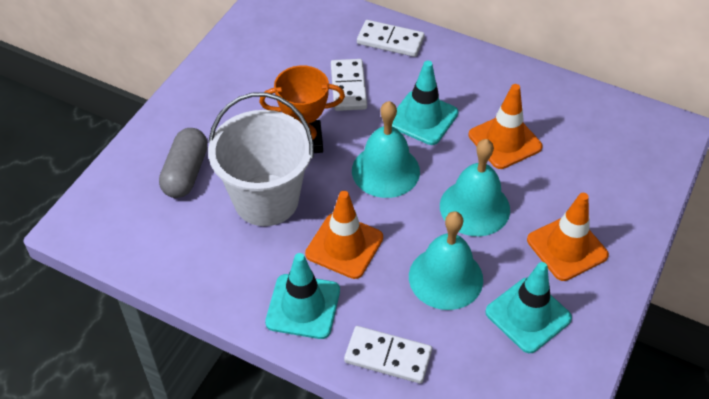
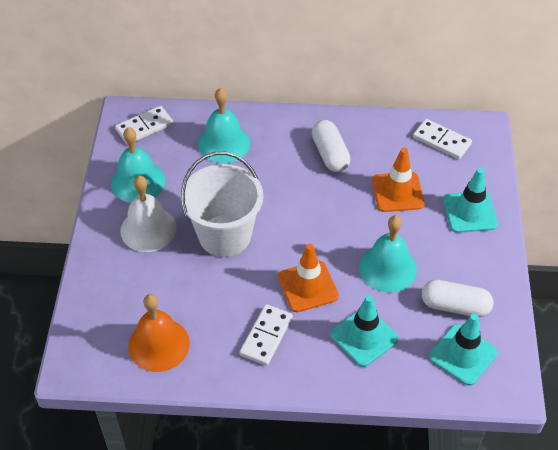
grey capsule: [159,128,208,198] = 1 -> none = 0
orange bell: none = 0 -> [128,294,190,372] = 1
orange traffic cone: [305,191,383,279] [469,84,543,169] [527,193,609,281] = 3 -> [278,244,339,312] [372,148,424,212] = 2
orange trophy: [259,65,345,153] = 1 -> none = 0
white bell: none = 0 -> [120,176,177,252] = 1
white capsule: none = 0 -> [312,120,351,172] [422,280,494,317] = 2

